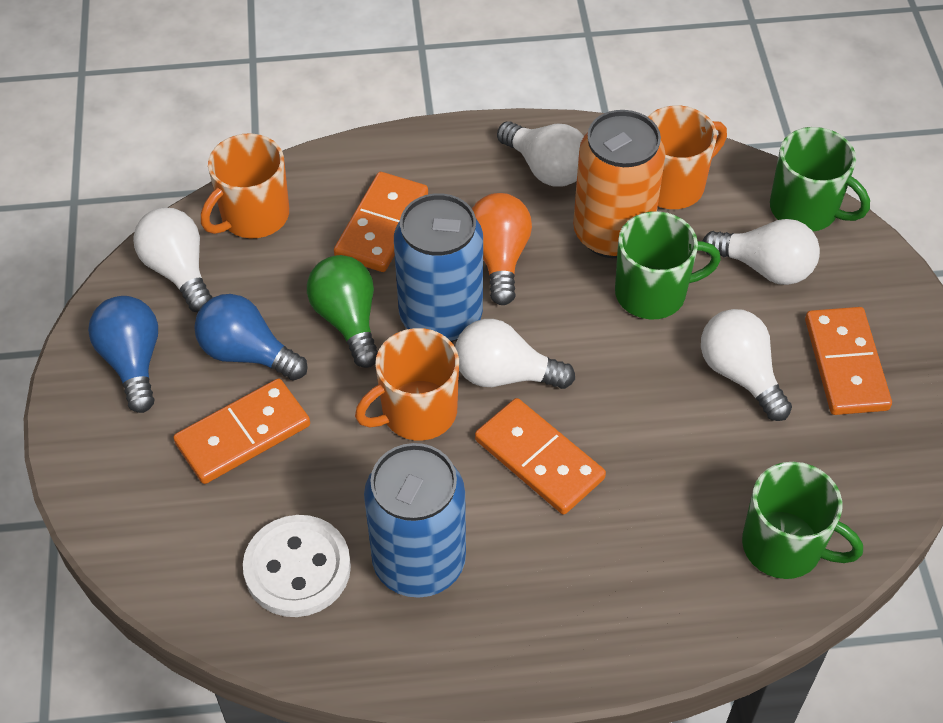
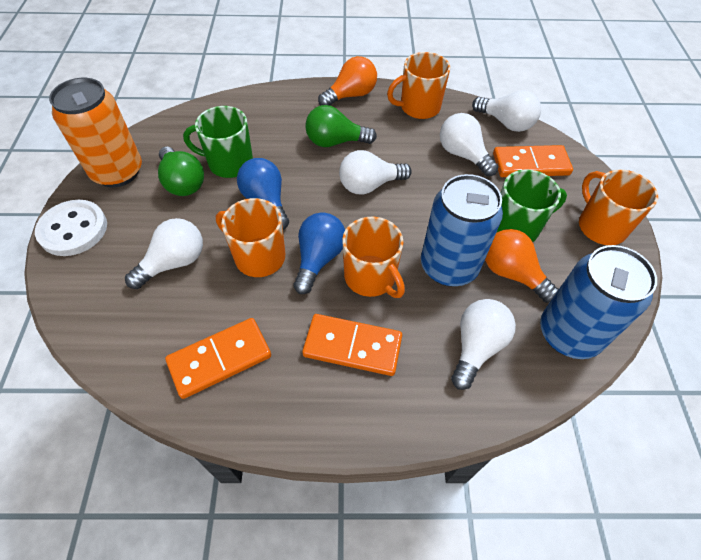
green light bulb: [307,255,378,368] = 1 -> [158,146,204,196] [305,105,377,147] = 2
green mug: [615,211,721,319] [742,462,863,579] [770,127,870,231] = 3 -> [183,106,253,178] [496,169,567,242] = 2
orange domino: [173,379,310,484] [334,172,428,272] [475,398,606,515] [805,307,892,415] = 4 -> [165,318,271,399] [302,314,402,376] [493,145,573,177] = 3
orange light bulb: [472,193,532,305] = 1 -> [318,56,377,106] [485,229,559,303] = 2
orange mug: [201,133,289,238] [355,328,459,440] [648,105,727,209] = 3 -> [216,198,285,277] [342,217,405,298] [387,52,450,119] [579,170,658,245] = 4

